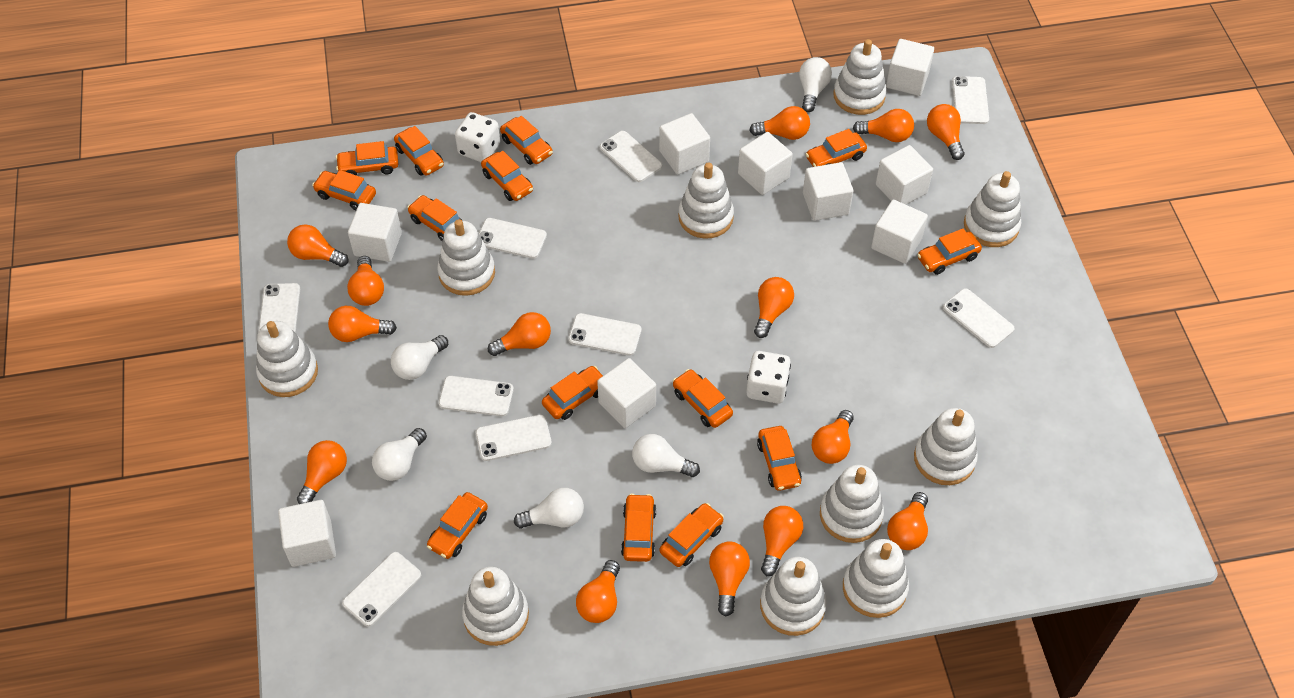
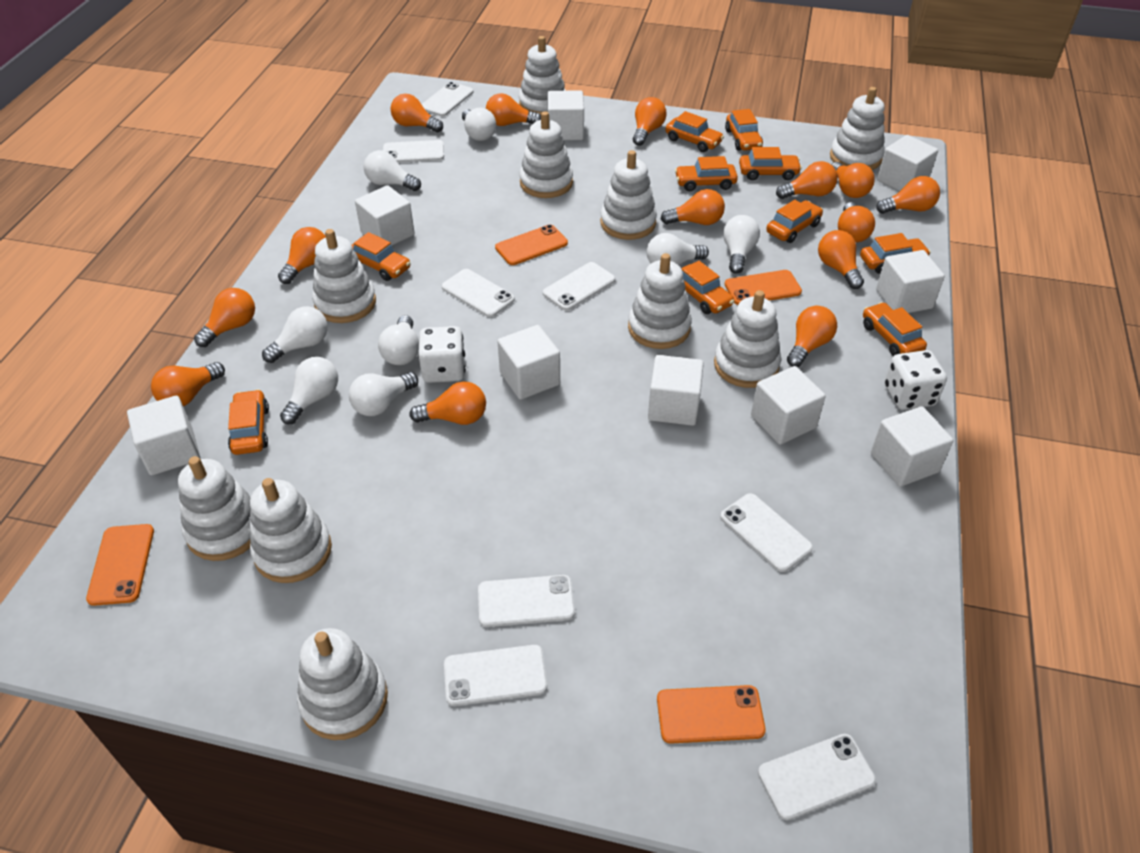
orange car: [312,170,376,210] [336,141,398,176] [394,126,444,176] [407,195,463,241] [427,492,488,559] [481,151,533,201] [500,116,553,165] [542,366,603,420] [621,493,656,562] [660,503,724,567] [673,369,733,428] [757,426,802,491] [805,129,867,167] [917,229,982,275] = 14 -> [228,389,269,455] [352,232,411,281] [665,111,724,152] [675,156,738,191] [681,261,735,314] [725,109,763,151] [739,147,802,180] [766,200,823,243] [860,233,931,274] [863,302,927,356] = 10
orange phone: none = 0 -> [86,524,154,606] [495,224,568,265] [657,685,766,744] [725,270,802,305] = 4
white light bulb: [372,428,427,481] [391,335,448,380] [514,488,584,529] [632,434,700,477] [799,57,832,112] = 5 -> [262,306,328,363] [280,357,338,424] [349,372,418,416] [364,150,421,191] [378,315,419,365] [462,108,496,141] [647,233,709,265] [723,215,760,274] = 8
white phone: [258,283,300,333] [342,552,421,627] [439,376,514,416] [476,415,552,461] [479,218,547,259] [568,313,642,356] [600,131,662,182] [943,288,1014,348] [952,76,989,124] = 9 -> [383,140,444,163] [421,82,473,116] [442,269,515,317] [444,645,547,706] [478,575,575,627] [543,262,615,311] [720,493,813,572] [758,734,876,820] = 8

